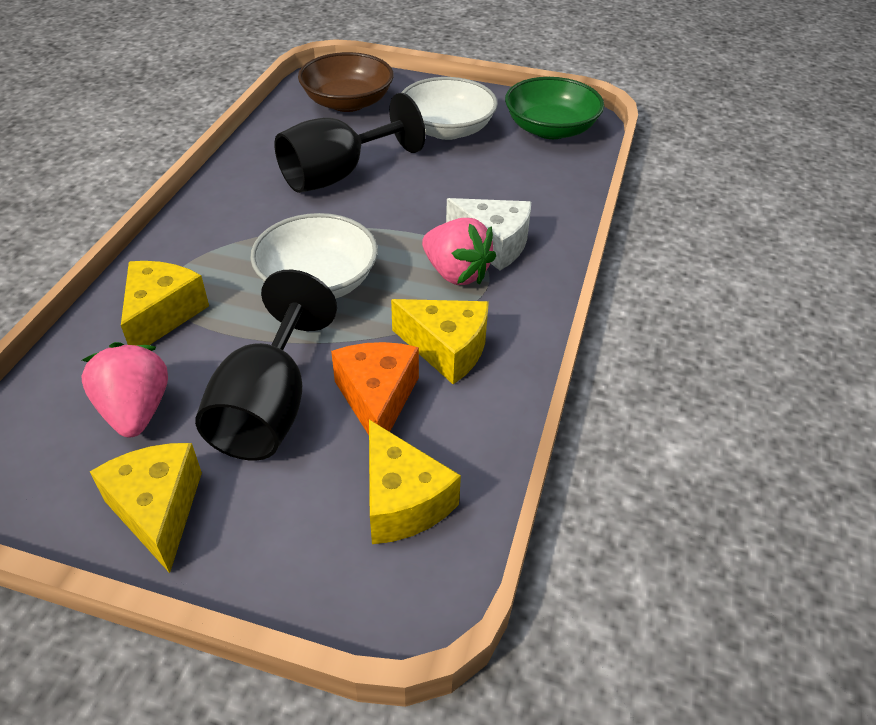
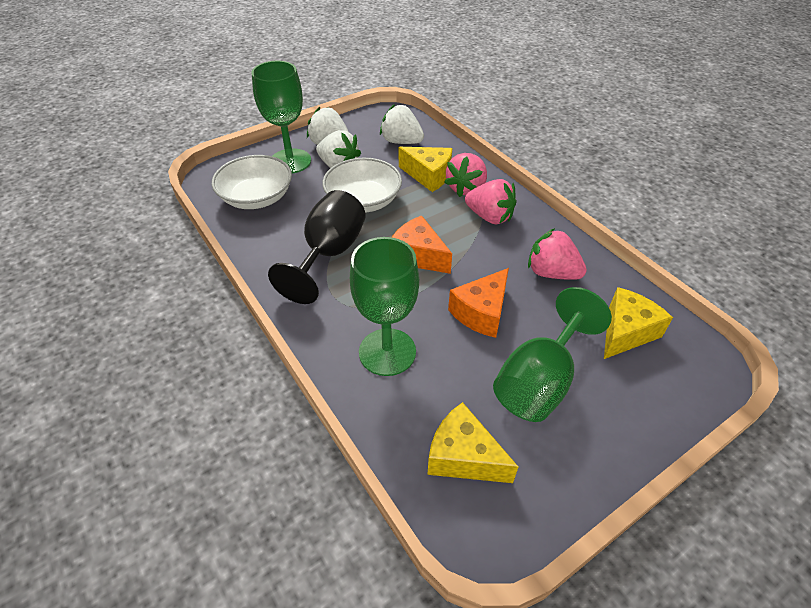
black goblet: [195,270,337,461] [274,93,425,193] = 2 -> [268,190,366,304] = 1
brown bowl: [298,52,394,112] = 1 -> none = 0
green bowl: [505,77,604,139] = 1 -> none = 0
green goblet: none = 0 -> [252,61,311,174] [350,237,419,376] [493,287,612,422] = 3
orange cheese: [331,342,419,435] = 1 -> [392,216,452,274] [448,268,509,338] = 2
pink strawberry: [81,342,168,437] [422,218,496,285] = 2 -> [444,153,487,197] [465,179,516,224] [528,228,587,280] = 3
white cheese: [446,198,531,270] = 1 -> none = 0
white strawberry: none = 0 -> [307,107,349,145] [316,130,361,168] [380,104,424,144] = 3
yellow cheese: [90,443,202,573] [121,261,209,345] [369,420,461,544] [391,299,489,384] = 4 -> [398,147,452,192] [427,402,518,483] [604,287,673,359] = 3

